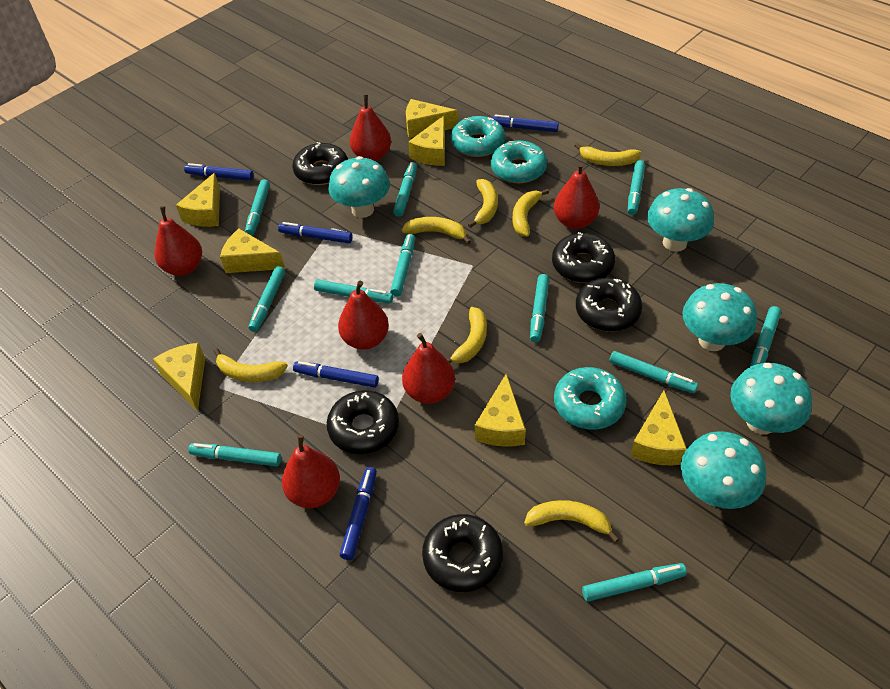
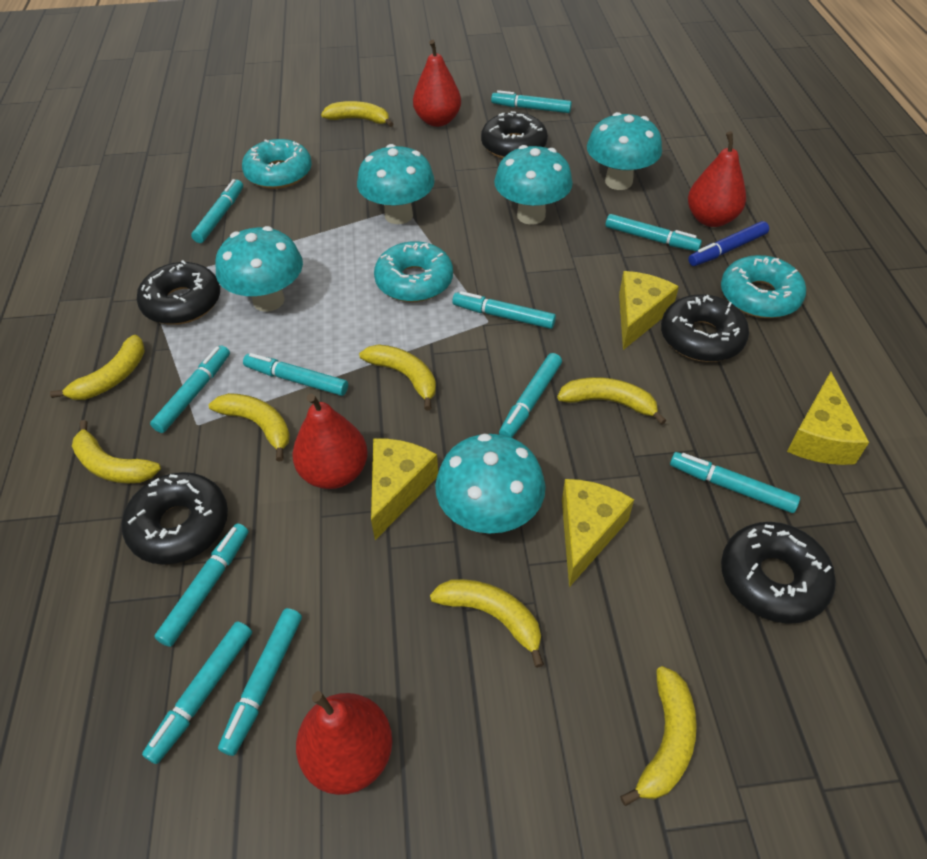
blue marker: [184,163,254,181] [278,222,353,243] [293,361,379,388] [340,467,377,560] [491,115,559,132] = 5 -> [688,221,769,266] = 1
red pear: [154,206,202,276] [282,434,340,508] [338,281,389,350] [350,94,391,161] [402,333,455,404] [554,162,600,229] = 6 -> [292,394,368,489] [296,691,392,795] [413,40,461,127] [688,131,746,227] = 4
yellow banana: [213,348,288,382] [402,217,471,244] [447,307,487,363] [468,179,498,228] [513,189,549,236] [524,500,619,543] [575,143,641,166] = 7 -> [50,335,145,400] [72,420,161,483] [209,393,290,462] [321,101,393,127] [359,344,436,411] [430,579,544,668] [557,377,666,425] [620,666,697,806] = 8
yellow cheese: [153,343,205,411] [176,173,220,227] [220,229,285,273] [406,99,458,138] [408,116,445,166] [475,374,526,447] [630,390,687,465] = 7 -> [371,438,438,540] [562,479,634,587] [619,271,679,350] [787,372,869,465] = 4

